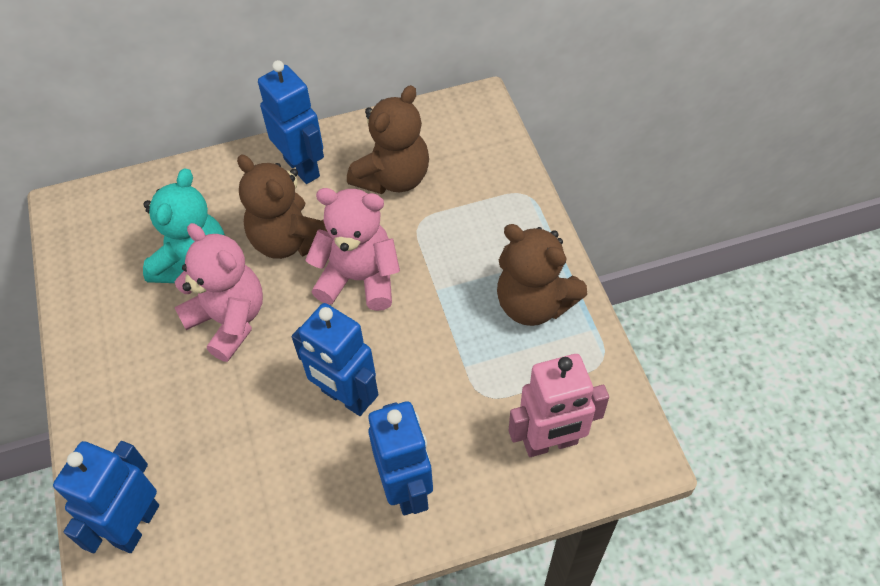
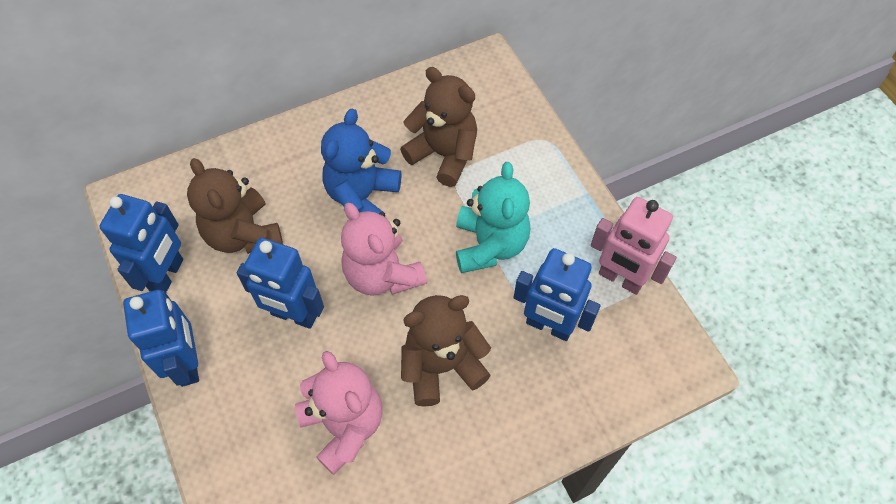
blue teddy bear: none = 0 -> [321,109,401,214] = 1

